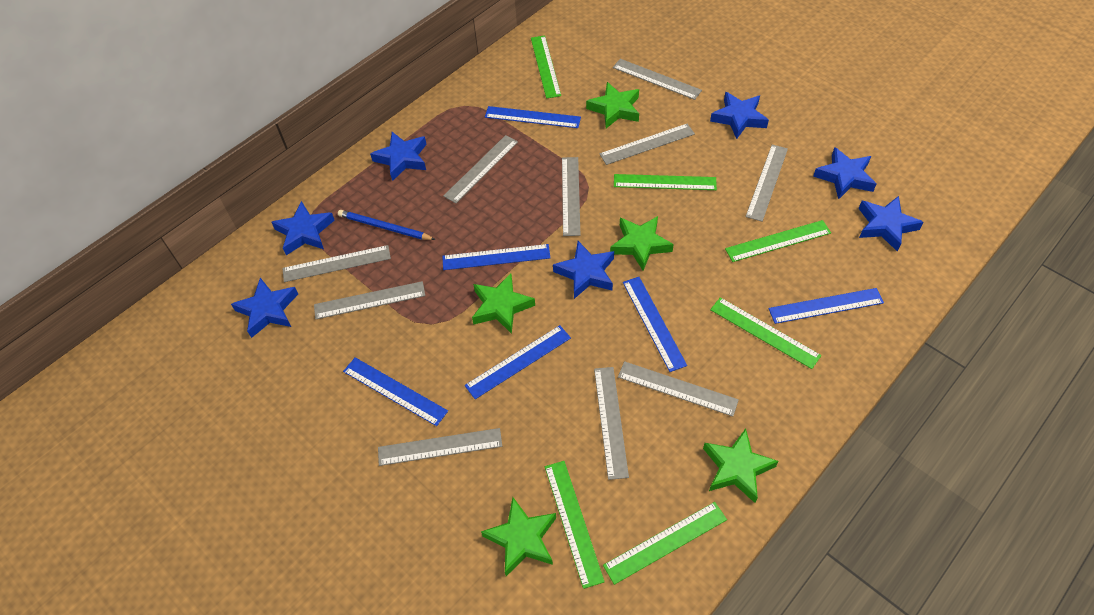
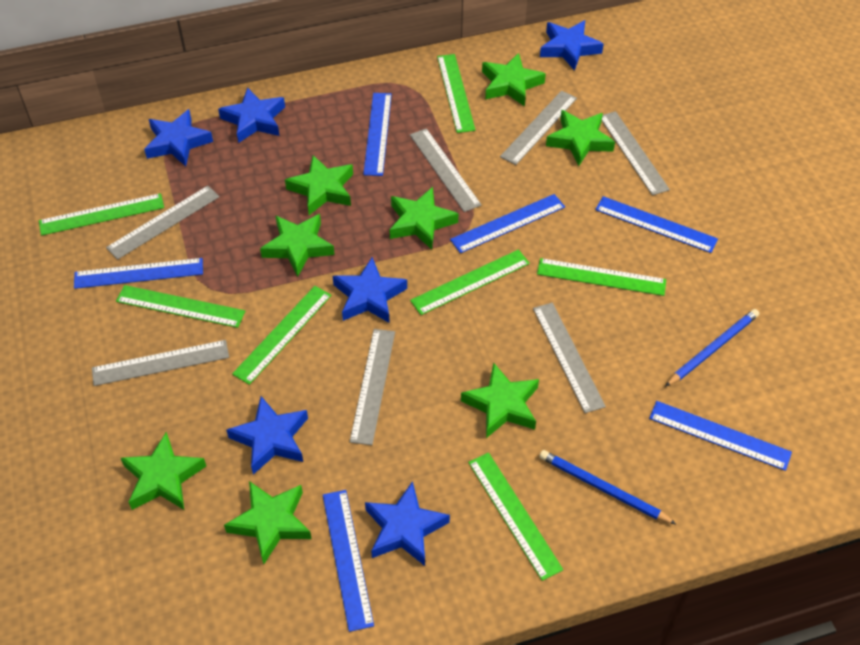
blue pencil: [338,210,436,240] = 1 -> [539,450,676,524] [665,309,759,387] = 2
blue star: [231,278,298,338] [271,201,335,255] [370,132,427,181] [553,241,614,299] [710,92,769,139] [813,147,876,200] [858,196,924,252] = 7 -> [144,109,213,166] [218,87,285,143] [226,396,308,474] [333,257,407,323] [365,481,450,566] [540,20,603,71] = 6
green ruler: [531,36,561,99] [545,461,605,589] [603,502,727,585] [614,174,717,190] [710,297,821,369] [725,220,831,262] = 6 -> [39,193,164,236] [116,285,245,328] [232,286,332,385] [410,250,530,315] [437,54,475,133] [468,453,563,581] [537,258,666,296] = 7
green star: [472,273,535,334] [481,497,556,576] [586,82,639,128] [610,216,674,271] [703,429,779,503] = 5 -> [121,432,206,510] [224,481,312,564] [260,214,335,277] [285,155,353,215] [390,187,458,250] [461,362,539,438] [482,53,546,107] [546,110,615,166] = 8
grey ruler: [282,245,391,282] [314,281,425,319] [378,428,502,466] [443,135,518,203] [562,157,580,236] [594,367,629,480] [599,124,695,165] [613,59,702,100] [618,361,739,417] [745,145,788,221] = 10 -> [92,340,229,386] [106,186,220,260] [350,329,395,445] [410,128,481,212] [500,91,577,165] [533,303,606,413] [602,111,670,195] = 7

